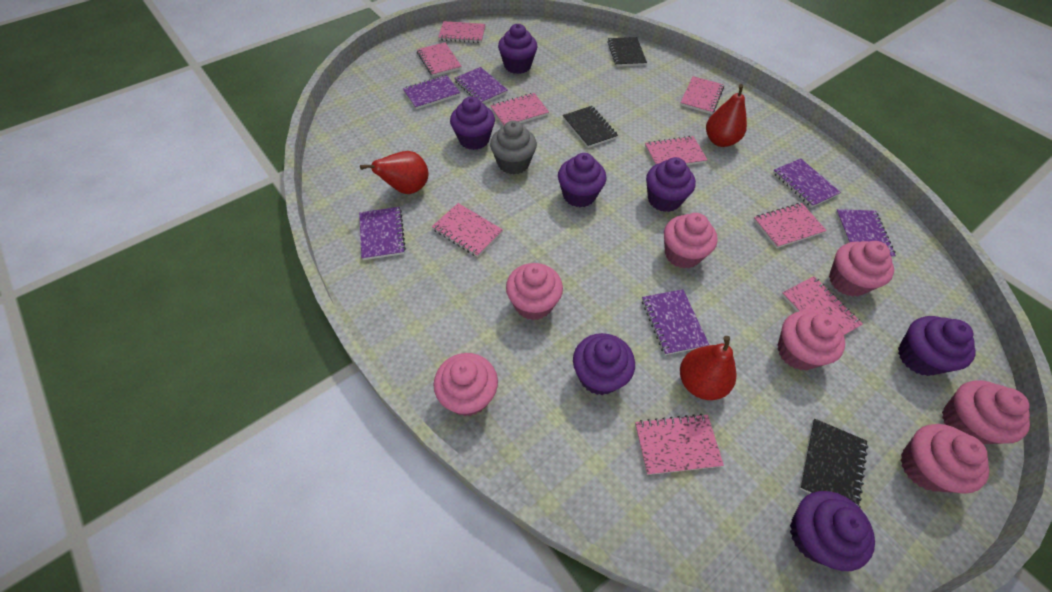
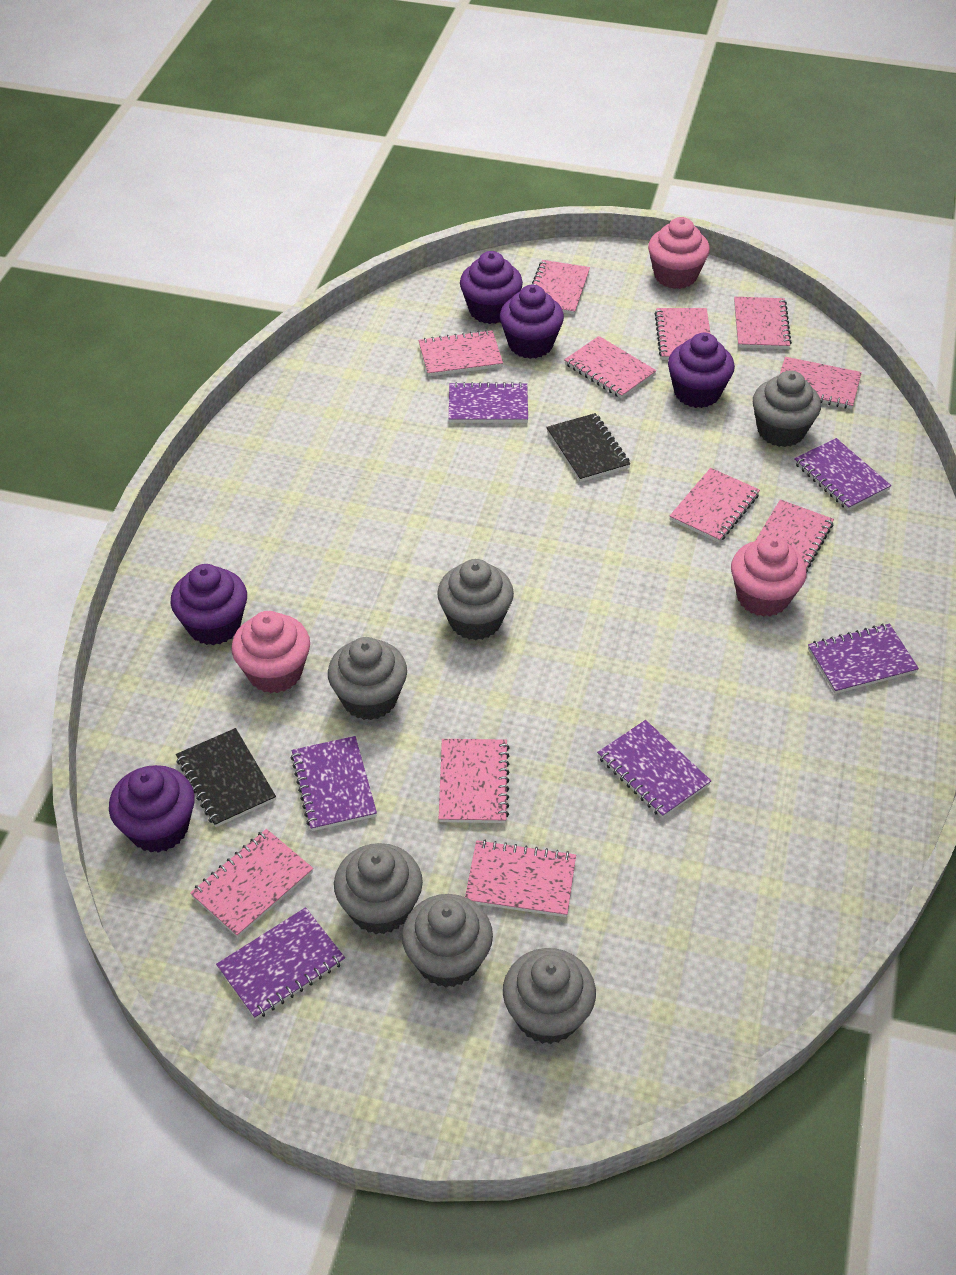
black notebook: [563,106,618,148] [607,37,647,67] [799,419,868,508] = 3 -> [176,728,276,827] [546,413,630,482] = 2
grey cupcake: [490,120,537,175] = 1 -> [328,637,407,720] [334,843,423,934] [402,894,493,988] [437,559,514,640] [503,948,596,1044] [753,370,821,447] = 6
pink cupcake: [433,353,498,416] [506,263,563,320] [664,213,718,269] [777,311,845,370] [829,241,894,297] [901,424,989,494] [942,380,1030,444] = 7 -> [231,611,310,693] [648,217,710,289] [731,536,807,617] = 3
pink notebook: [417,42,462,76] [432,203,503,257] [438,21,486,43] [490,93,549,126] [635,414,724,475] [645,136,707,165] [680,76,724,114] [753,203,827,248] [781,276,863,335] = 9 -> [190,829,313,938] [418,330,503,377] [439,739,510,823] [465,840,576,917] [532,260,590,315] [564,336,656,399] [654,308,710,360] [670,468,760,543] [734,297,792,349] [755,499,834,572] [780,357,862,409] = 11
purple cupcake: [450,97,495,150] [498,24,537,74] [558,153,607,208] [573,333,635,395] [646,157,696,212] [790,491,875,571] [898,316,975,376] = 7 -> [109,765,195,853] [171,564,247,645] [460,251,523,324] [500,285,564,359] [668,333,735,408] = 5
red pear: [360,151,428,194] [680,336,737,400] [706,84,747,147] = 3 -> none = 0

